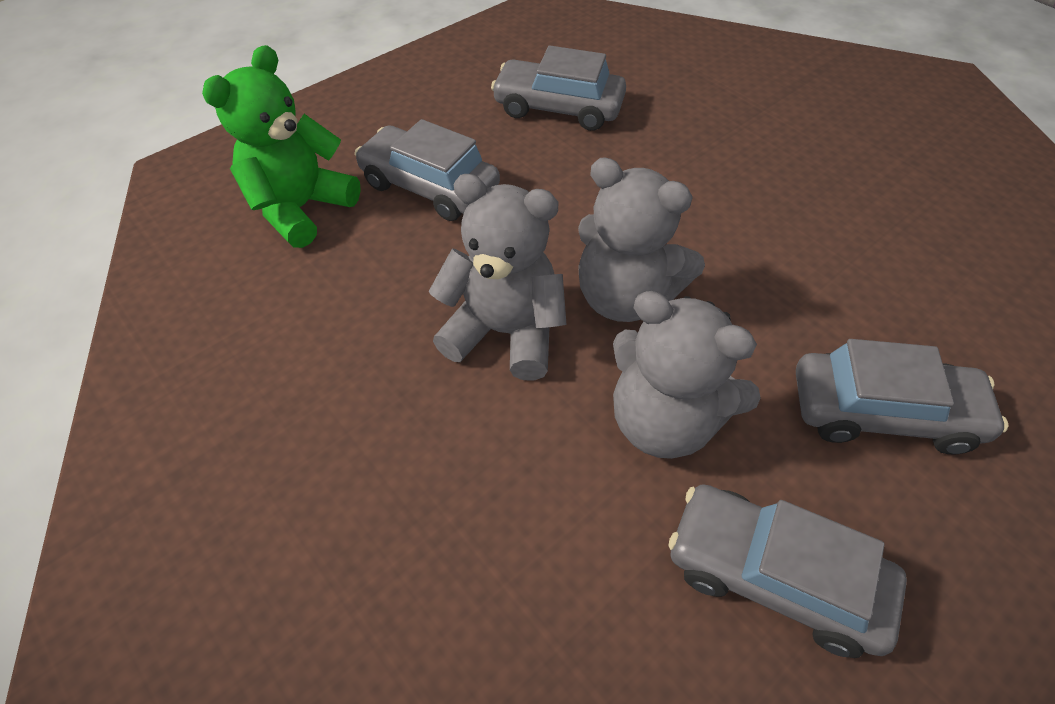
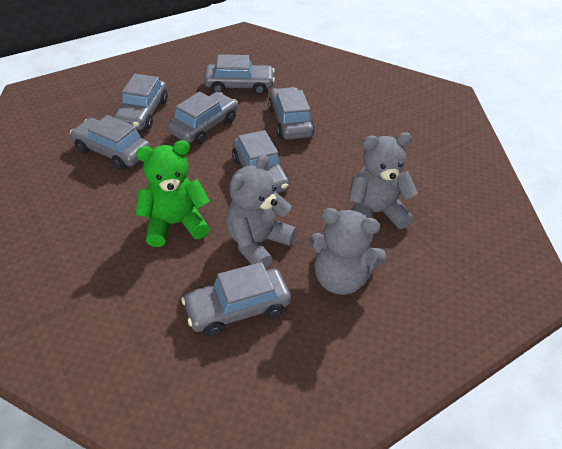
grey car: [355,119,500,221] [491,46,626,131] [668,484,907,658] [796,339,1008,454] = 4 -> [70,115,151,170] [114,74,168,130] [167,92,238,145] [181,262,291,337] [204,54,275,95] [232,130,289,193] [268,87,315,140] = 7

